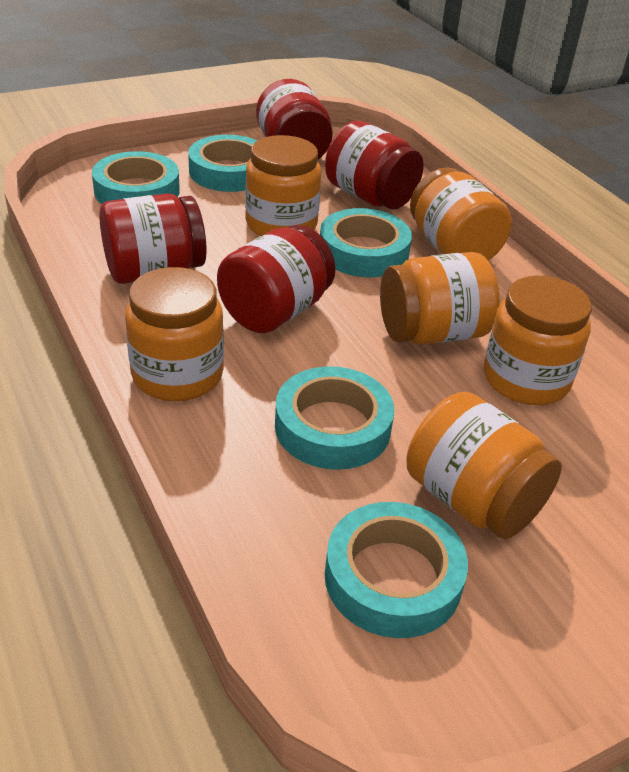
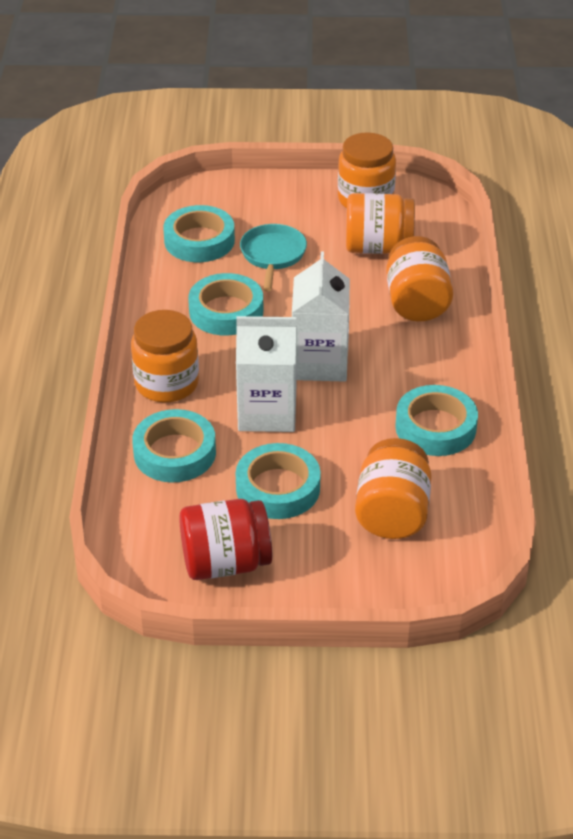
orange jar: [125,267,224,401] [245,135,321,236] [380,252,499,345] [406,392,562,539] [410,167,512,261] [484,276,592,405] = 6 -> [131,310,199,403] [338,132,396,208] [346,193,415,254] [355,438,432,539] [386,236,453,322] = 5
red jar: [100,193,207,284] [217,225,336,333] [256,79,333,159] [325,121,424,209] = 4 -> [179,499,272,580] = 1
turquoise pan: none = 0 -> [240,224,307,291] = 1
white carton: none = 0 -> [236,316,297,432] [292,251,350,382] = 2

